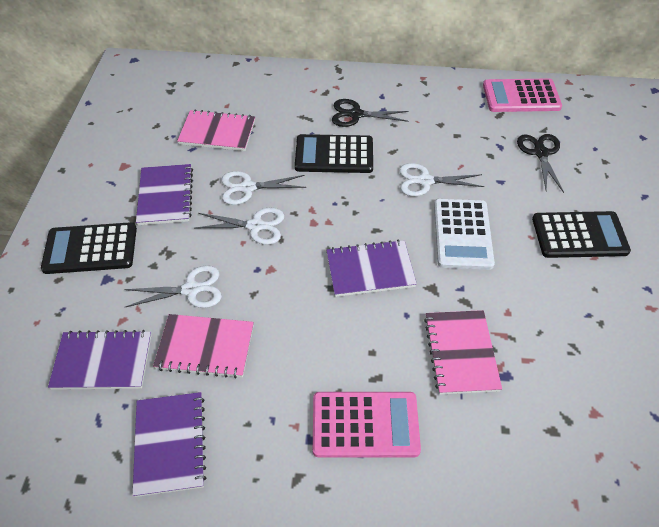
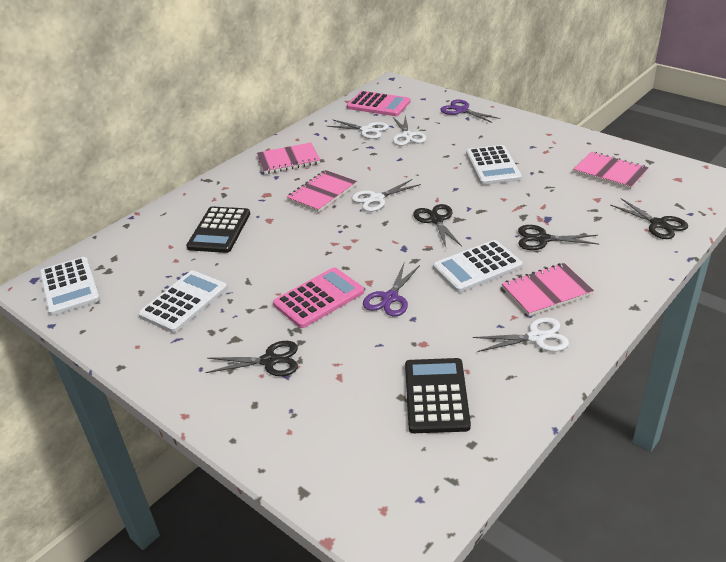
black calculator: [41,222,137,274] [295,134,373,173] [532,211,631,258] = 3 -> [186,206,250,253] [405,358,471,433] = 2
black scissors: [332,99,409,127] [517,134,564,193] = 2 -> [205,341,298,376] [413,204,462,247] [518,225,598,250] [611,198,688,239] = 4
pink notebook: [153,314,254,378] [177,109,255,151] [424,310,502,395] = 3 -> [257,142,320,174] [287,170,357,213] [502,263,594,316] [573,152,649,189] = 4
purple notebook: [48,330,152,390] [133,392,206,497] [136,164,193,225] [326,240,417,297] = 4 -> none = 0
purple scissors: none = 0 -> [363,264,420,317] [440,100,500,123] = 2
white calculator: [434,199,495,270] = 1 -> [39,257,100,316] [138,270,227,333] [433,240,523,293] [466,145,522,185] = 4

